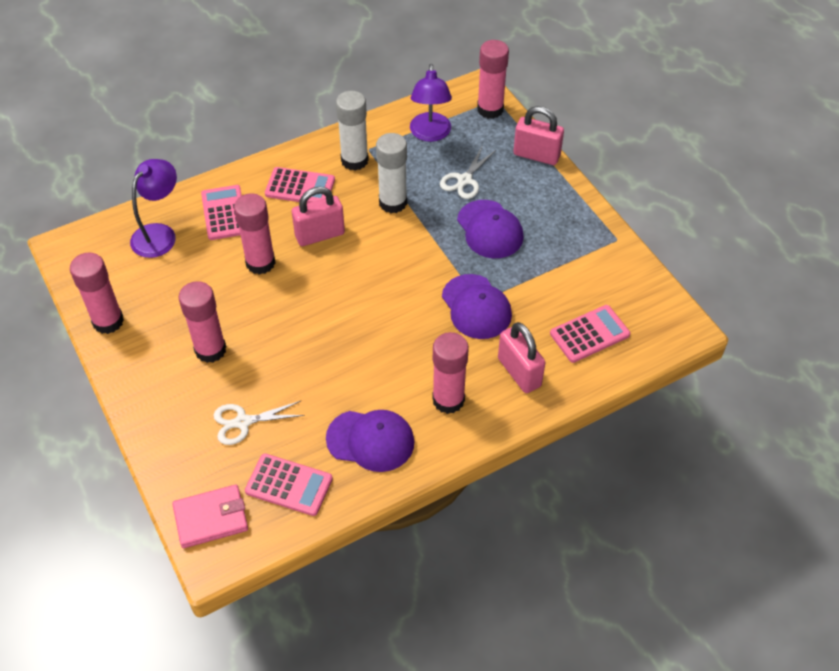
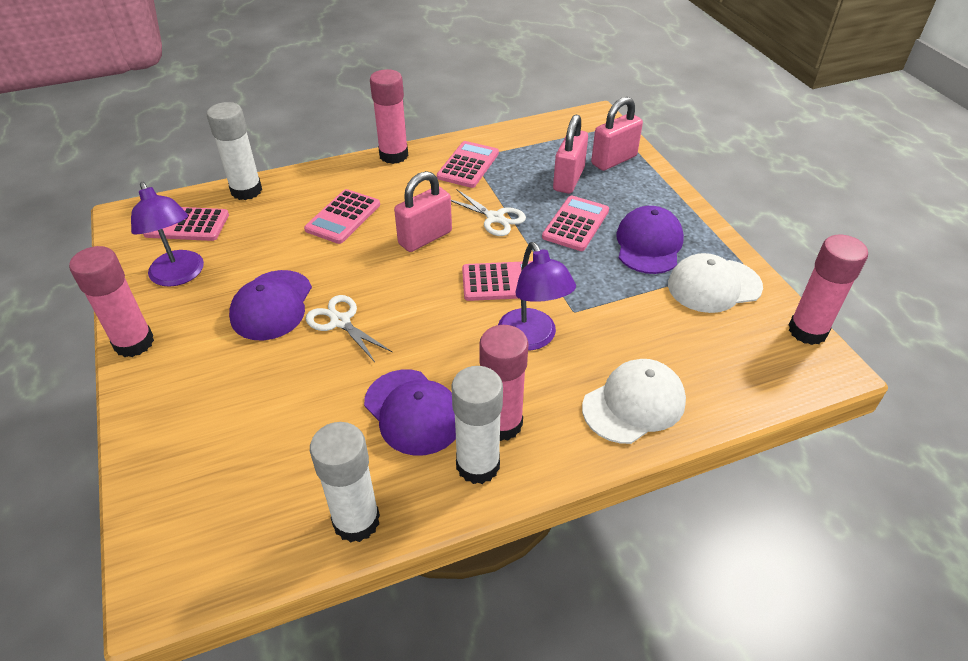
pink calculator: [201,185,242,240] [245,453,333,516] [265,167,335,203] [550,305,630,363] = 4 -> [143,207,229,241] [304,189,380,244] [437,141,499,188] [462,261,533,301] [542,196,609,251] = 5
pink glue stick: [70,252,124,334] [178,281,226,363] [234,194,275,275] [432,332,469,414] [477,40,509,119] = 5 -> [69,246,154,357] [370,69,408,164] [479,325,529,441] [789,234,868,345] = 4
pink wallet: [172,484,248,548] = 1 -> none = 0
white cap: none = 0 -> [582,359,686,444] [668,253,763,313] = 2
white glue stick: [336,91,369,171] [376,133,407,213] = 2 -> [207,102,262,200] [310,422,380,543] [451,366,503,484] = 3

